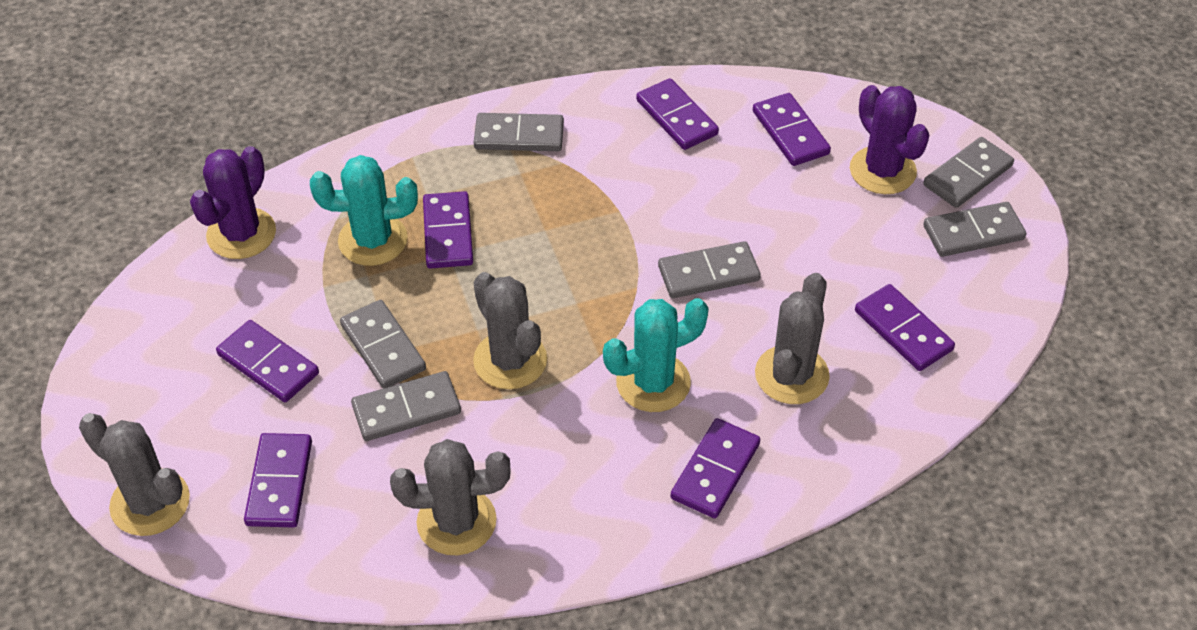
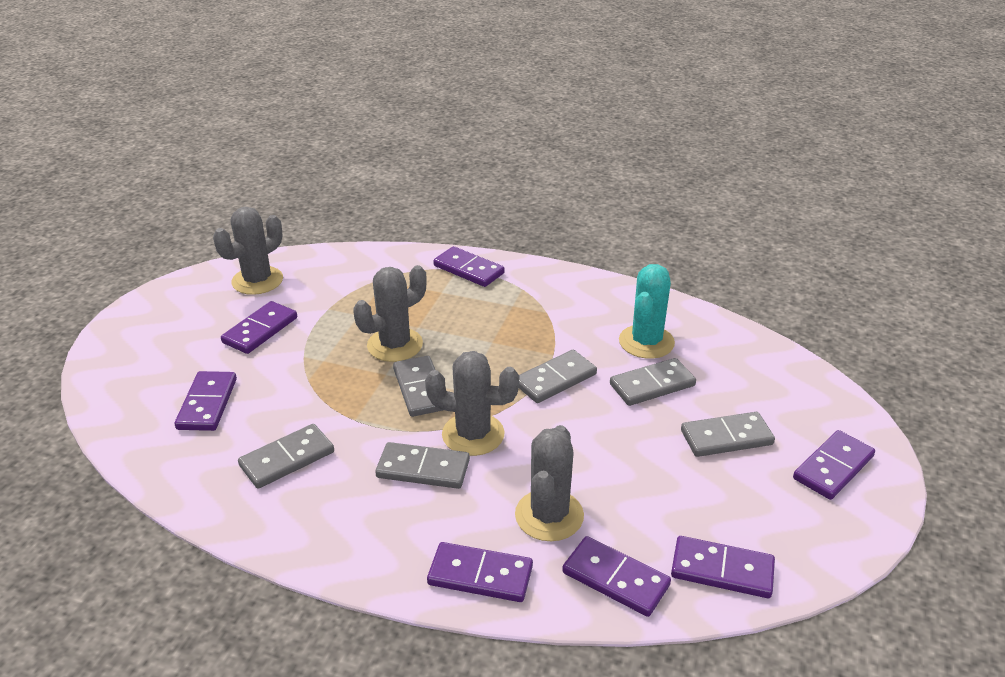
purple cactus: [190,146,276,259] [850,85,930,194] = 2 -> none = 0
turquoise cactus: [310,155,418,266] [603,298,709,412] = 2 -> [619,264,675,359] = 1

